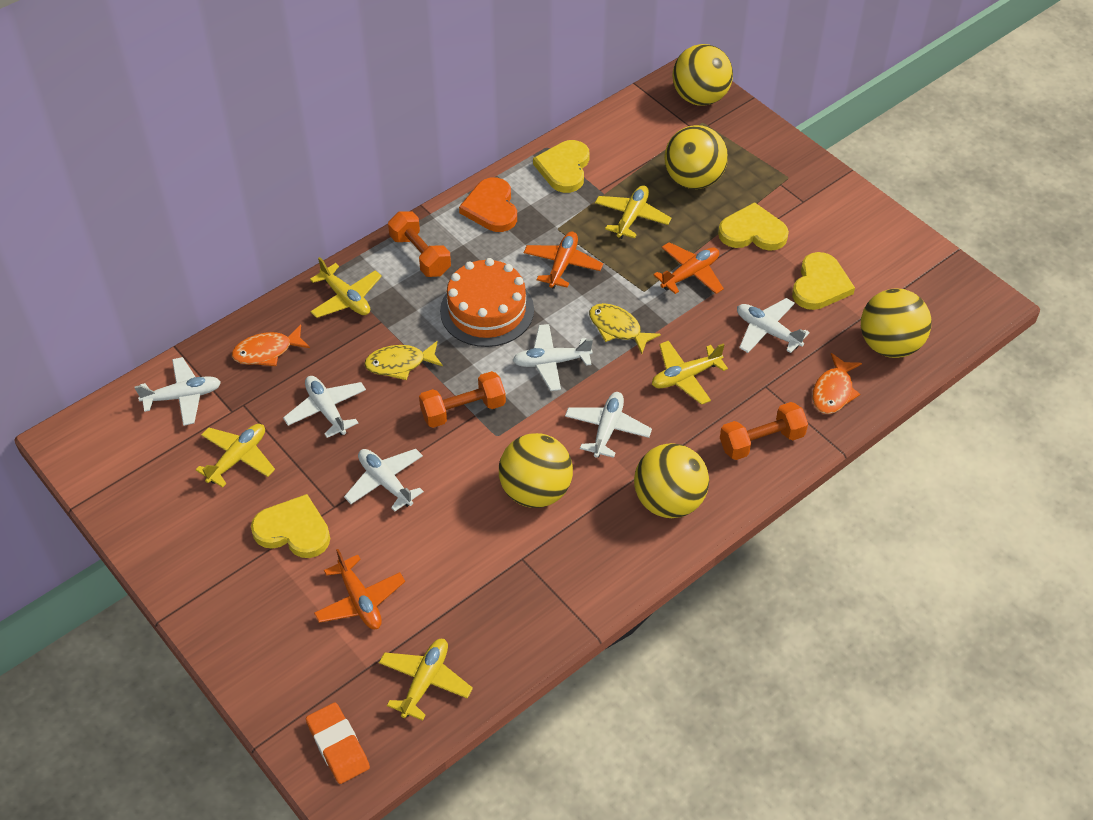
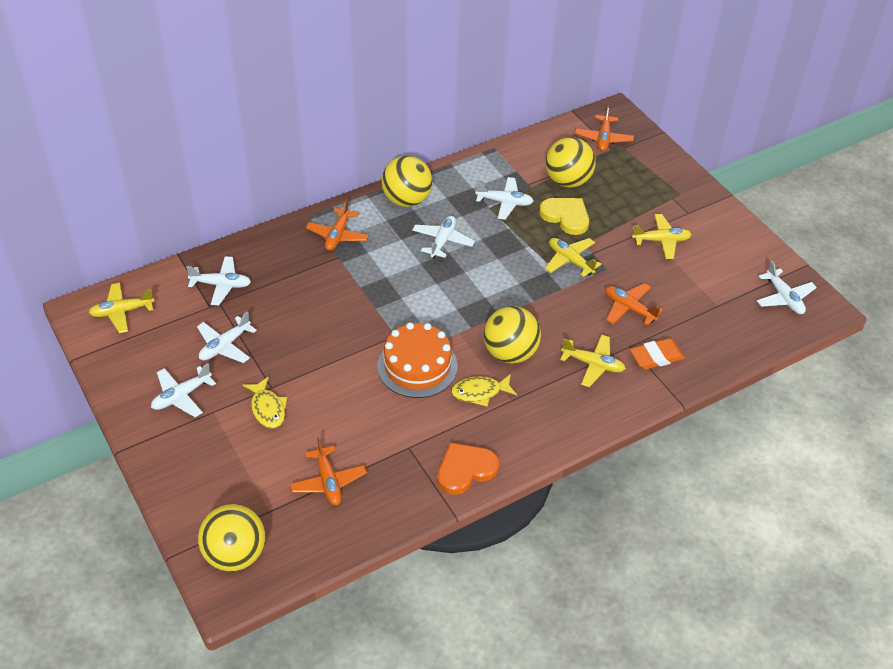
orange dumbbell: [388,211,451,277] [419,371,506,428] [720,402,808,460] = 3 -> none = 0
orange fish: [232,324,310,366] [812,353,862,414] = 2 -> none = 0
orange plane: [314,549,405,629] [524,231,603,289] [653,242,724,294] = 3 -> [290,437,367,506] [306,199,369,251] [575,105,634,152] [605,283,663,326] = 4
yellow ball: [499,433,573,508] [634,443,709,518] [664,125,728,189] [672,44,733,106] [861,289,932,358] = 5 -> [198,504,265,572] [382,156,432,207] [484,306,541,363] [545,137,596,188] = 4
yellow heart: [251,494,330,558] [533,140,590,193] [718,202,789,251] [792,252,855,310] = 4 -> [539,198,589,235] = 1
yellow plane: [196,424,275,488] [310,257,382,318] [379,639,473,721] [595,185,672,239] [652,340,728,405] = 5 -> [89,283,154,333] [545,238,601,277] [560,335,626,387] [632,214,692,259] = 4

